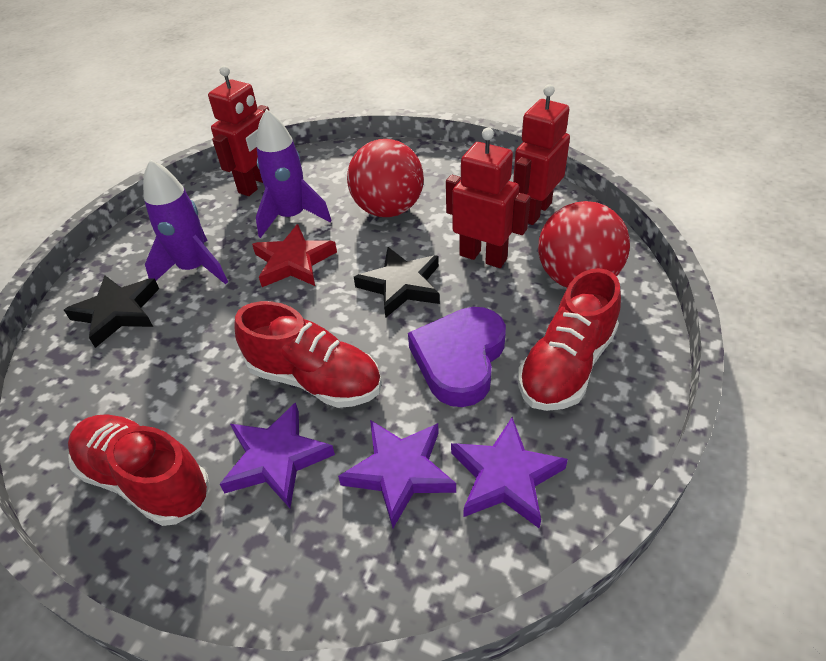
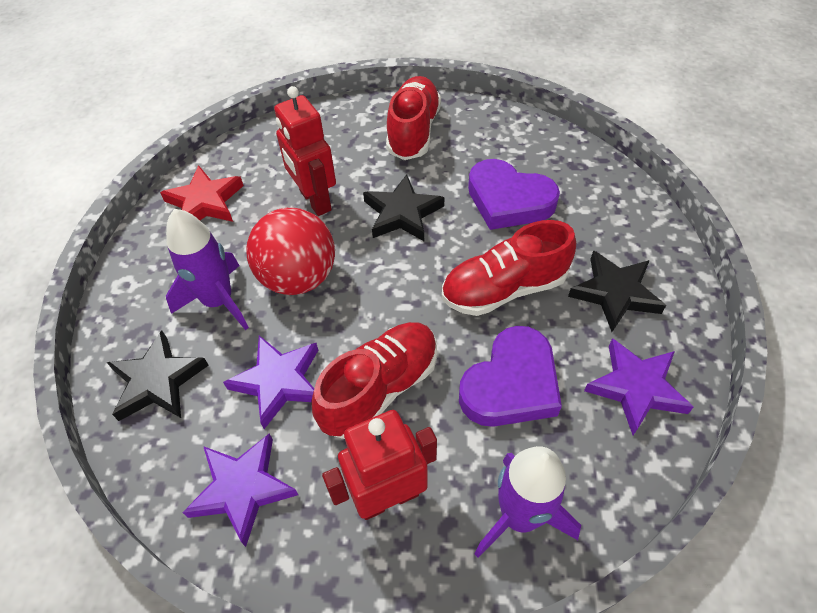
black star: [64,275,159,348] [354,247,440,318] = 2 -> [107,330,209,421] [363,174,444,241] [568,250,666,332] = 3
purple heart: [408,307,506,407] = 1 -> [459,326,562,427] [468,159,560,230] = 2
red ball: [347,139,424,217] [538,201,630,288] = 2 -> [246,208,335,295] = 1
red robot: [208,66,269,196] [446,128,530,268] [513,84,570,225] = 3 -> [274,86,336,216] [322,410,437,520] = 2

